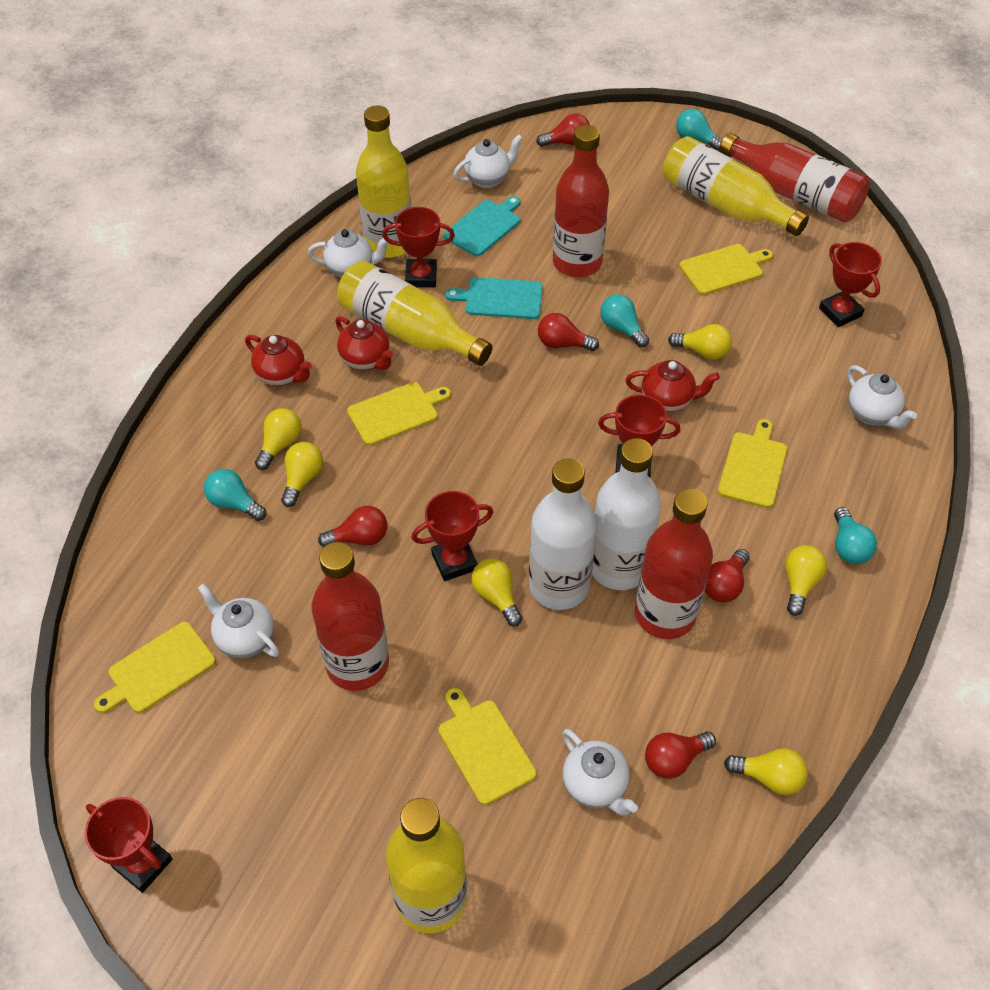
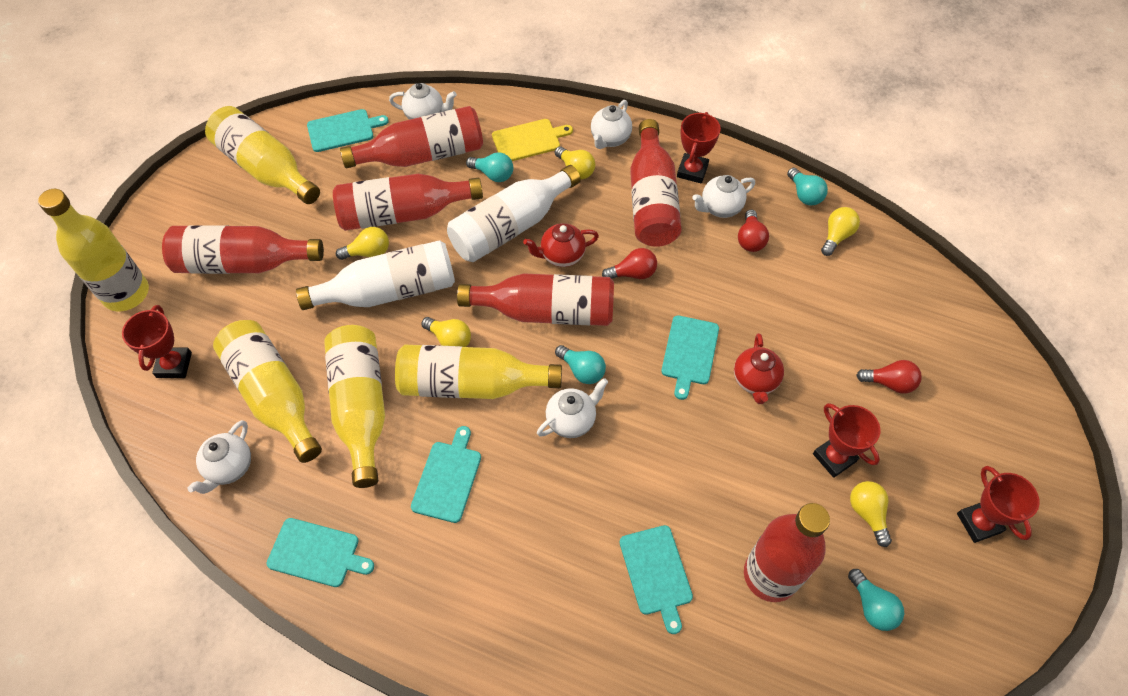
red bottle: [311,542,389,691] [553,125,609,277] [635,489,713,639] [719,133,870,222] = 4 -> [162,225,324,274] [333,174,483,231] [340,106,483,168] [457,273,614,326] [630,119,682,247] [744,503,830,602] = 6
red light bulb: [318,506,387,547] [536,114,590,147] [538,313,599,351] [645,732,716,779] [705,549,750,602] = 5 -> [602,248,657,279] [738,210,769,252] [856,360,922,394] = 3
red teapot: [245,335,312,386] [335,316,393,370] [625,360,720,412] = 3 -> [523,223,599,267] [734,333,784,404] = 2
red trophy: [84,797,173,893] [382,207,455,287] [412,491,493,581] [598,395,680,478] [819,242,882,327] = 5 -> [122,305,192,378] [677,112,721,184] [813,403,880,478] [957,466,1040,543] = 4
turquoise cutting board: [444,196,520,256] [445,277,543,319] = 2 -> [266,518,374,587] [307,109,389,152] [411,426,481,523] [620,525,693,634] [661,315,719,400] = 5
yellow bottle: [338,260,492,366] [356,105,411,258] [386,798,467,934] [663,136,809,236] = 4 -> [38,189,149,311] [205,106,320,204] [213,320,322,463] [324,325,385,488] [395,345,562,399] = 5
yellow cutting board: [94,622,216,713] [347,382,451,446] [439,688,537,805] [679,244,773,295] [718,419,787,508] = 5 -> [492,119,573,161] = 1
yellow light bulb: [255,408,302,470] [281,442,323,507] [471,558,522,627] [668,324,732,360] [724,748,808,795] [785,545,827,616] = 6 -> [336,227,389,260] [421,317,471,347] [555,146,595,179] [821,207,860,256] [850,481,892,547] = 5

